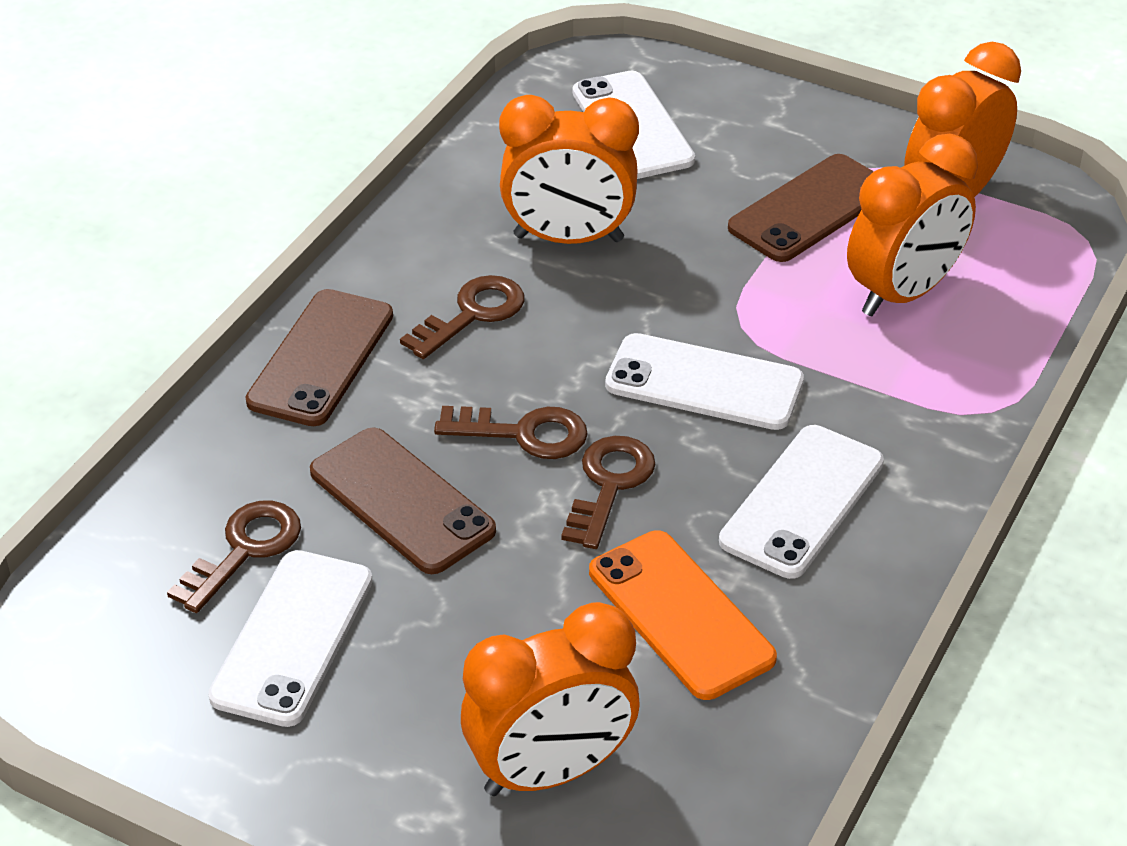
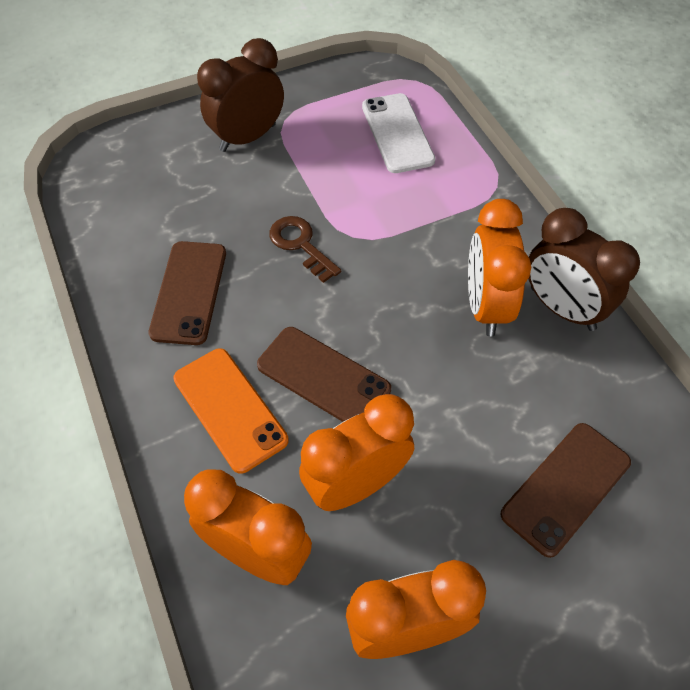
brown clock: none = 0 -> [197,38,284,152] [528,208,640,331] = 2
brown key: [167,501,301,613] [400,275,524,359] [434,406,588,459] [561,436,656,549] = 4 -> [270,216,341,283] = 1
white phone: [208,550,372,727] [573,71,695,179] [605,333,804,430] [719,425,884,579] = 4 -> [362,93,435,173] = 1

